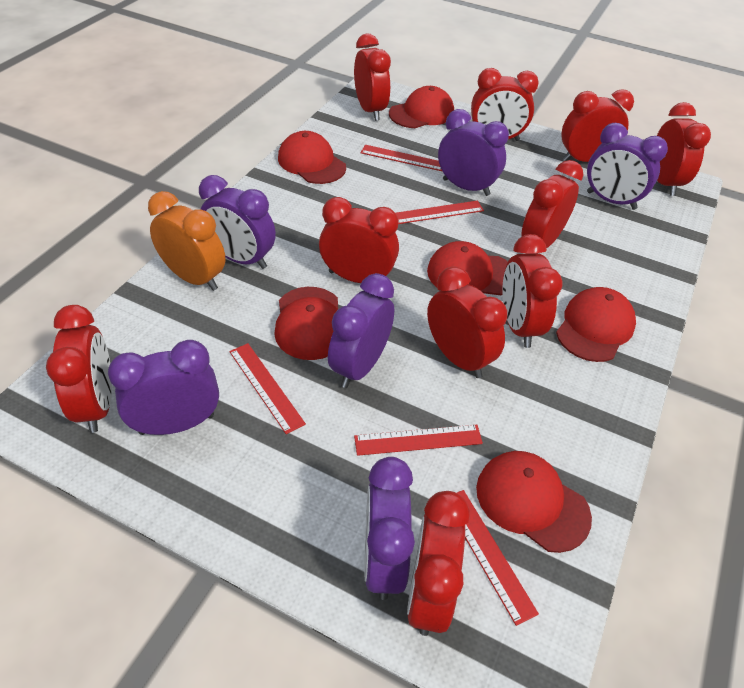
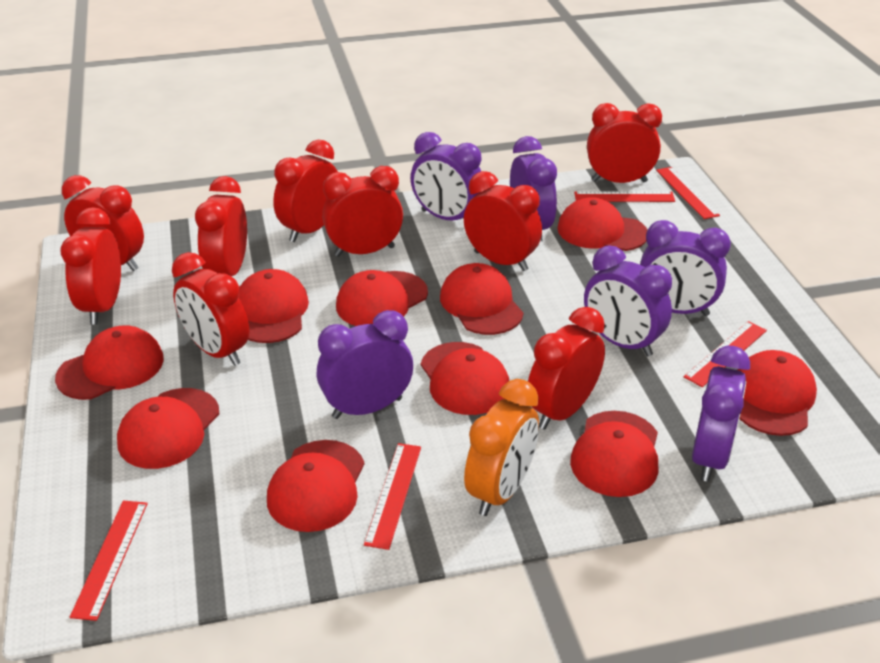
red cap: [274,287,338,360] [278,131,346,184] [389,86,454,128] [427,241,508,295] [476,451,592,553] [556,287,636,362] = 6 -> [55,326,164,400] [117,388,219,469] [238,269,309,343] [267,440,364,532] [336,270,428,326] [421,342,509,415] [440,263,523,335] [557,197,647,251] [570,411,658,497] [737,350,817,436] = 10
red clock: [46,305,112,433] [319,197,399,283] [354,34,391,121] [407,491,470,636] [427,267,507,378] [471,68,539,141] [502,234,563,348] [521,160,583,248] [562,89,634,162] [657,102,711,196] = 10 -> [60,207,121,325] [62,175,144,271] [172,252,249,366] [195,176,247,276] [273,140,338,242] [322,166,403,257] [464,171,542,271] [528,307,605,430] [587,103,662,183] = 9

